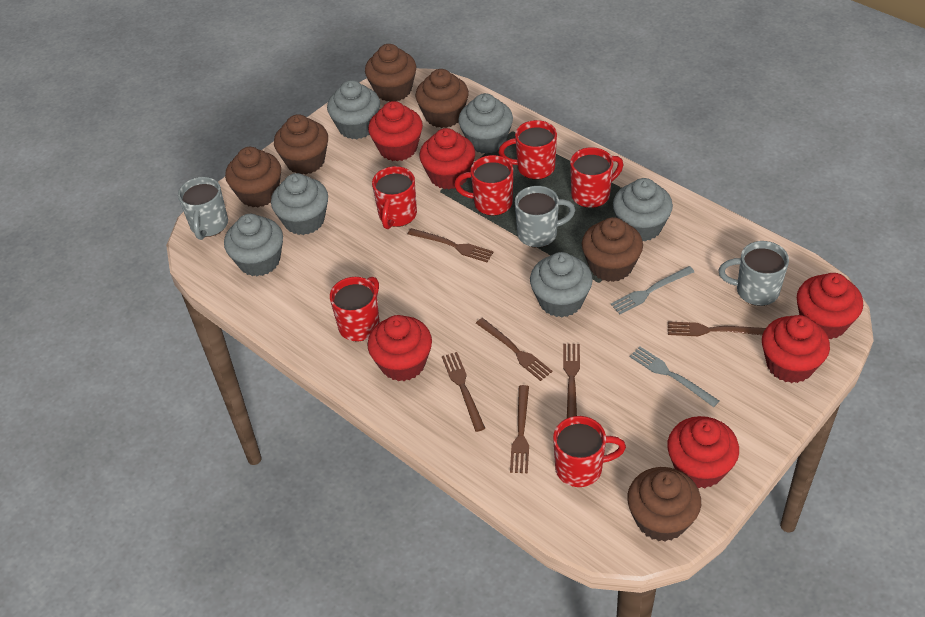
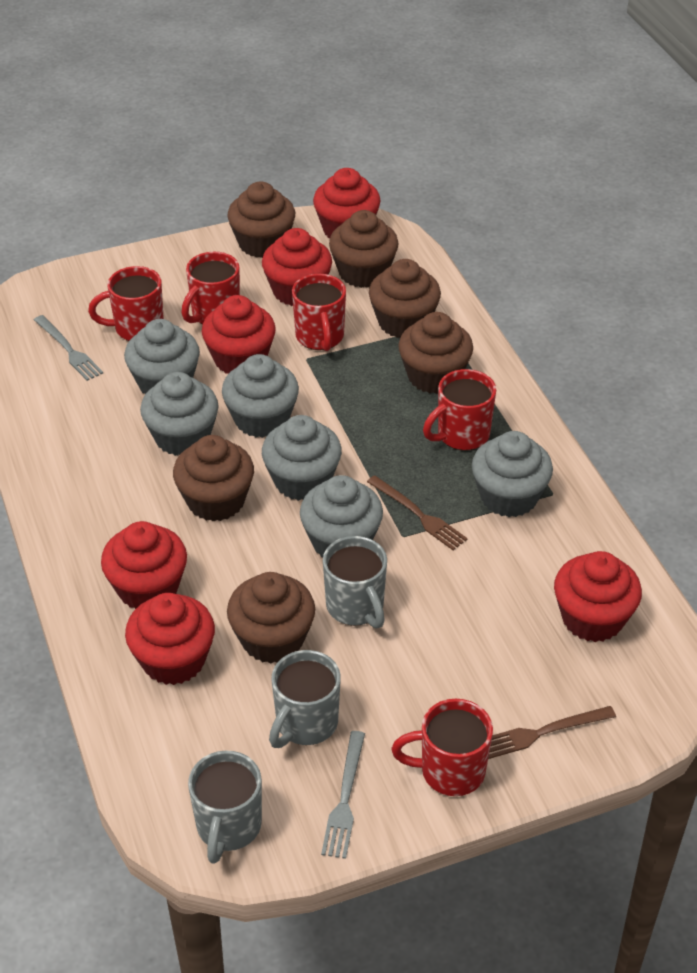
brown fork: [408,228,494,262] [442,352,486,432] [476,318,553,381] [510,385,529,473] [563,344,580,418] [668,321,766,336] = 6 -> [367,475,468,550] [488,706,616,759] = 2
red mug: [330,277,380,342] [372,166,417,229] [454,155,513,216] [499,120,557,180] [553,416,626,487] [570,147,623,208] = 6 -> [88,266,164,341] [181,252,240,324] [292,274,346,351] [392,699,493,796] [423,369,496,451] = 5

